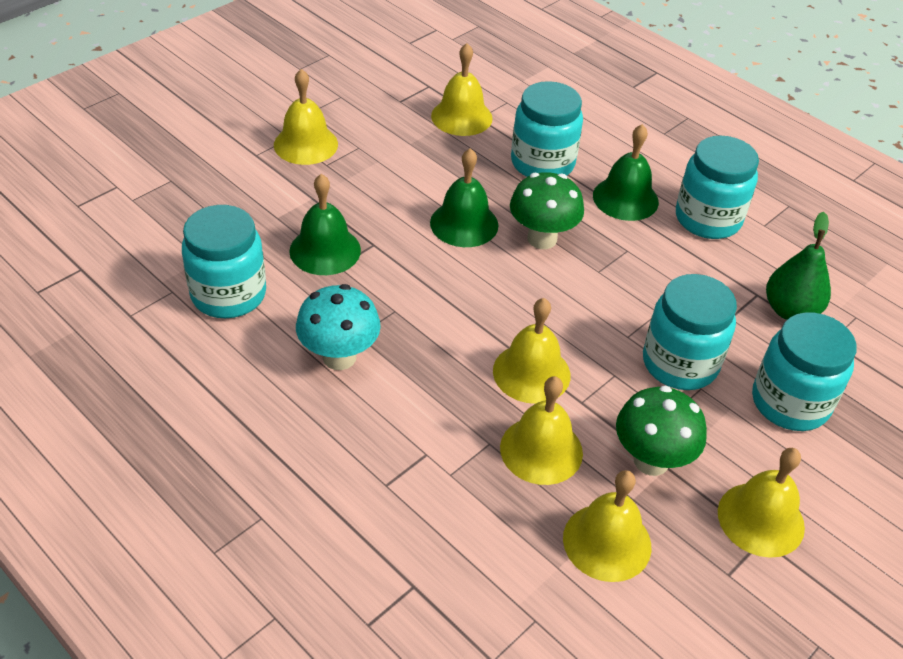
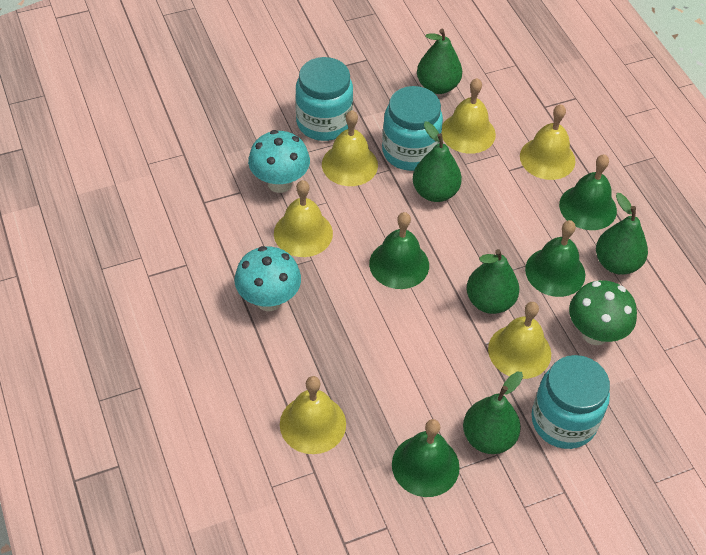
green bell: [289,174,361,275] [430,148,499,247] [593,124,659,221] = 3 -> [369,212,429,289] [392,419,460,497] [525,220,585,297] [559,154,617,230] = 4
green mushroom: [510,172,584,249] [616,386,707,476] = 2 -> [569,280,637,345] = 1
green pear: [766,212,831,320] = 1 -> [413,122,462,202] [417,29,462,94] [463,372,523,454] [466,249,519,314] [596,193,648,275] = 5
turquoise jar: [182,205,266,318] [511,81,583,177] [643,274,737,390] [676,136,759,239] [752,312,857,431] = 5 -> [295,57,353,141] [382,86,443,171] [531,355,610,449] = 3
turquoise mushroom: [296,284,381,370] = 1 -> [234,246,301,311] [248,130,310,193] = 2

